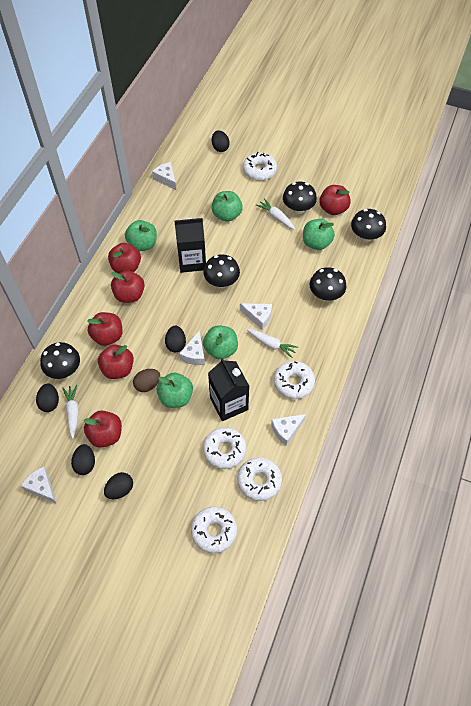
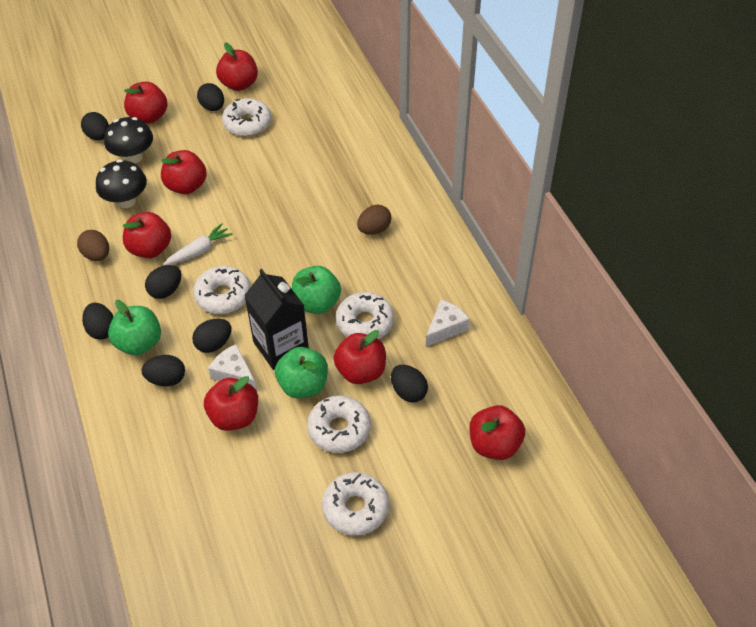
black carton: [175,218,206,273] [208,358,249,421] = 2 -> [244,269,309,370] = 1
black egg: [36,383,59,412] [71,444,95,475] [104,472,133,499] [165,326,186,352] [212,130,230,152] = 5 -> [81,112,109,140] [82,303,114,340] [141,355,185,386] [145,265,182,299] [192,319,232,353] [197,83,224,111] [391,365,428,402] = 7
black mushroom: [40,342,80,379] [204,254,240,288] [283,181,317,214] [310,267,346,301] [351,209,386,242] = 5 -> [96,160,147,208] [104,117,153,163] = 2
brown egg: [133,369,160,392] = 1 -> [77,230,109,261] [357,205,391,235] = 2
green apple: [125,220,157,251] [156,373,193,408] [203,325,238,359] [211,191,243,222] [303,219,335,250] = 5 -> [108,300,161,355] [275,347,328,398] [292,266,341,314] = 3
red apple: [83,411,122,448] [87,312,123,346] [98,345,134,379] [108,243,141,273] [111,270,145,303] [319,185,351,215] = 6 -> [123,212,171,258] [124,82,167,124] [161,150,207,194] [204,376,258,431] [216,42,258,91] [333,330,386,384] [470,405,525,460] = 7
white carrot: [62,385,79,439] [247,329,298,358] [256,198,295,230] = 3 -> [163,223,233,265] = 1
white cheese: [21,466,57,504] [152,162,176,190] [179,331,205,365] [240,303,272,330] [271,414,306,446] = 5 -> [208,344,257,391] [426,299,470,347] = 2

